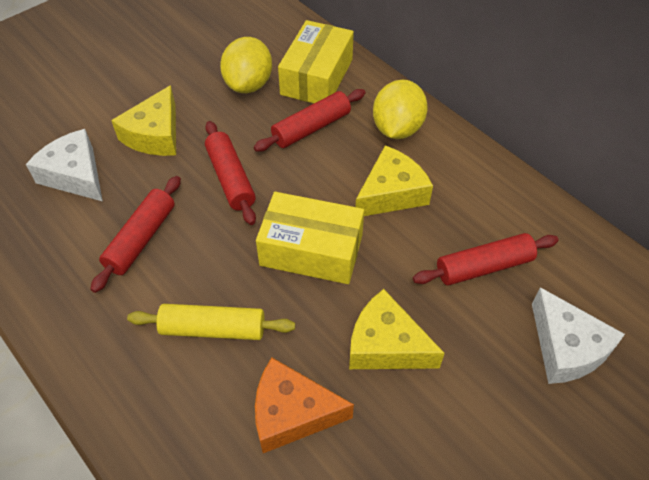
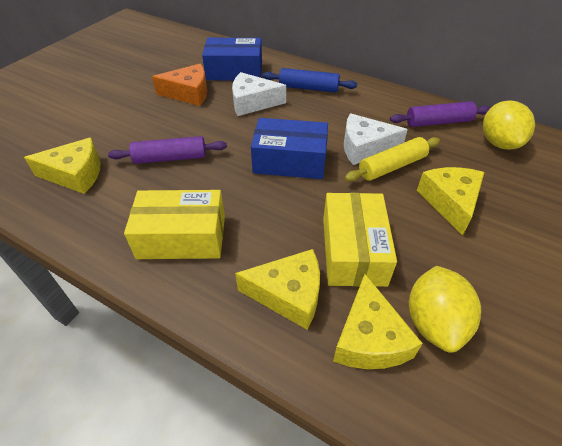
blue box: none = 0 -> [202,38,262,80] [251,118,328,179] = 2
blue rolling pin: none = 0 -> [262,68,358,93] = 1
purple rolling pin: none = 0 -> [108,136,227,164] [390,101,491,127] = 2
red rolling pin: [90,176,181,293] [205,121,256,225] [254,89,365,152] [413,233,559,285] = 4 -> none = 0
yellow cheese: [111,85,176,156] [349,289,445,369] [355,145,433,216] = 3 -> [24,137,101,194] [235,249,320,330] [333,274,423,369] [417,167,484,236] = 4

